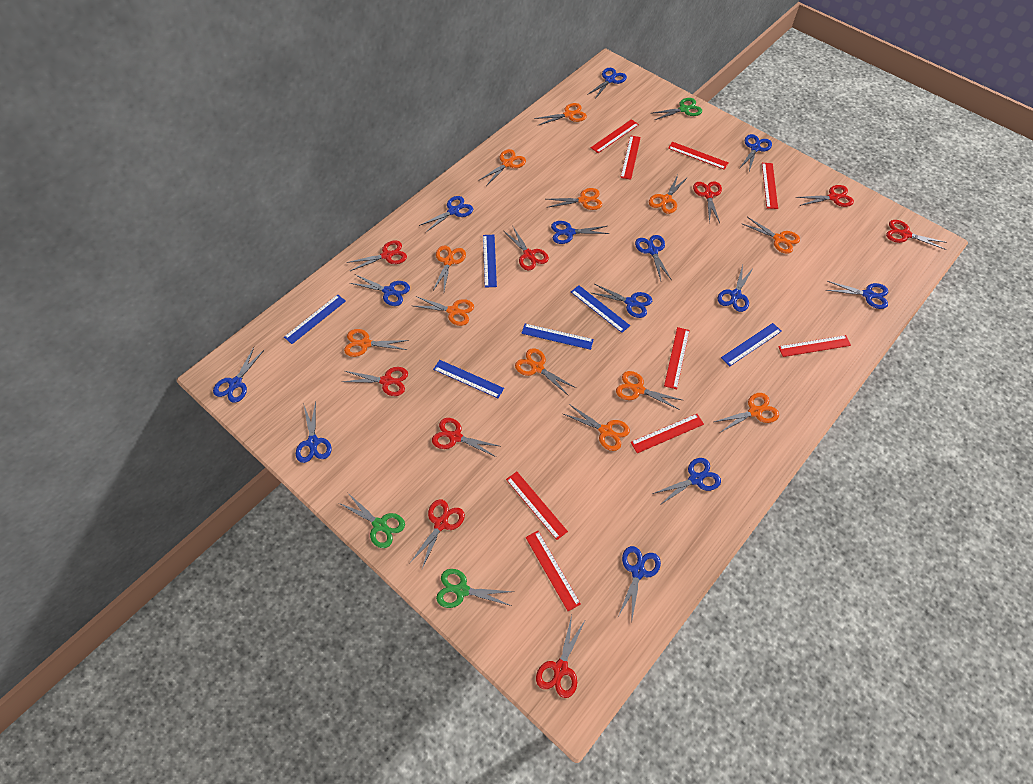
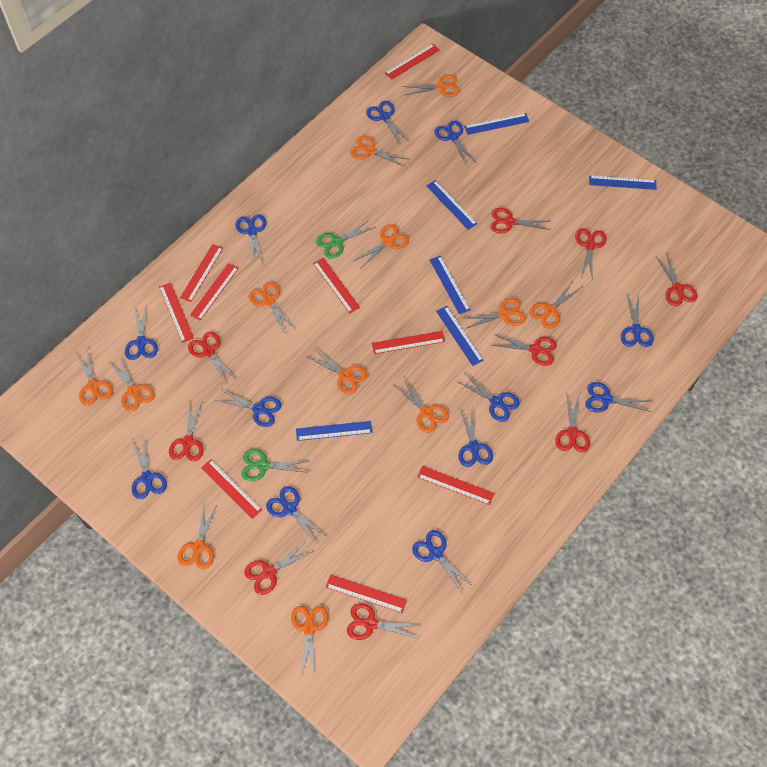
blue scissors: [213,347,264,403] [296,401,332,463] [350,274,410,306] [419,196,473,233] [551,221,610,244] [587,68,627,99] [592,284,652,318] [618,546,661,619] [635,235,672,281] [652,458,721,505] [718,265,754,312] [739,134,772,171] [826,281,888,309] = 13 -> [125,307,158,360] [131,437,167,499] [216,389,282,427] [235,214,266,262] [266,486,326,545] [366,101,408,144] [412,530,473,594] [434,121,476,166] [458,374,520,422] [459,409,493,467] [585,382,651,412] [621,294,654,347] = 12
green scissors: [339,492,405,548] [436,569,513,608] [650,98,702,120] = 3 -> [241,449,309,481] [316,220,375,259] = 2

